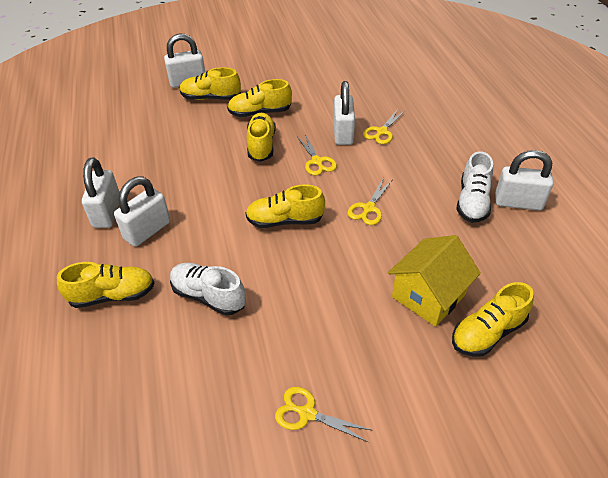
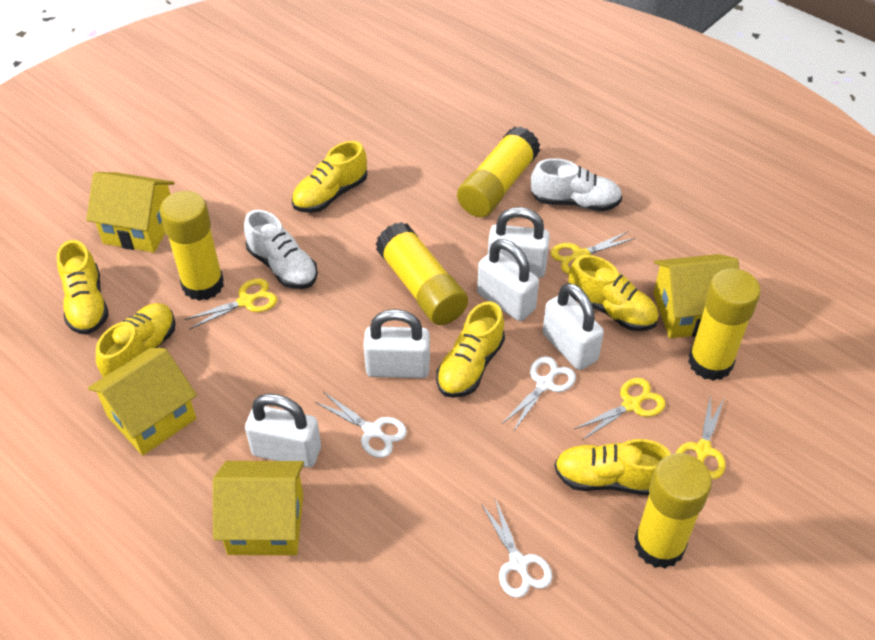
white scissors: none = 0 -> [315,392,407,458] [481,499,552,598] [502,356,576,432] = 3
yellow glue stick: none = 0 -> [160,191,224,301] [376,222,468,325] [457,126,540,217] [634,453,712,569] [688,268,761,381] = 5
yellow house: [388,235,481,327] = 1 -> [86,172,174,253] [88,348,197,455] [213,461,304,555] [653,254,739,338] = 4

